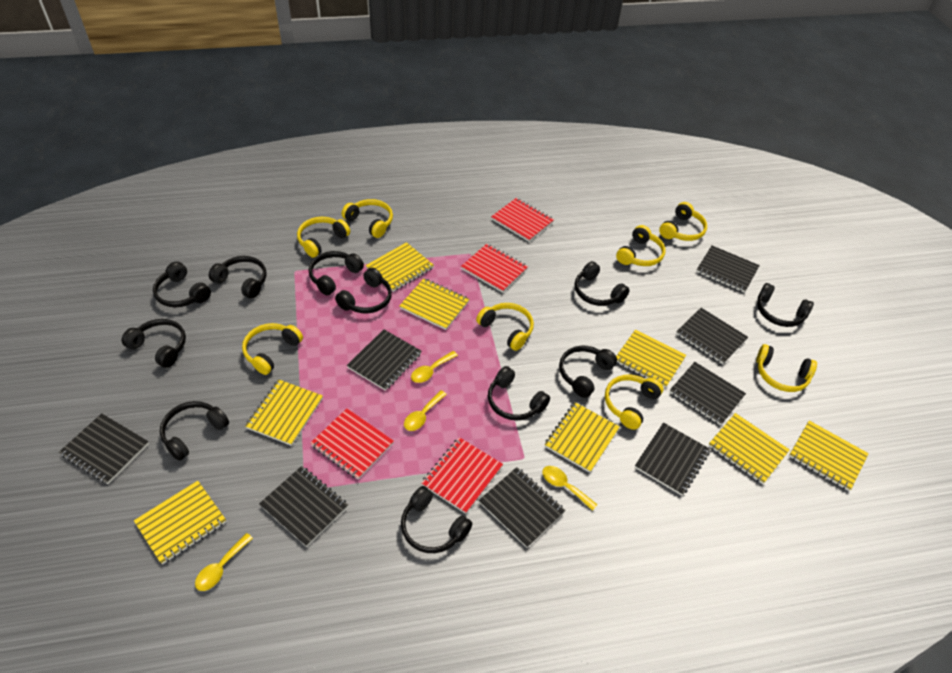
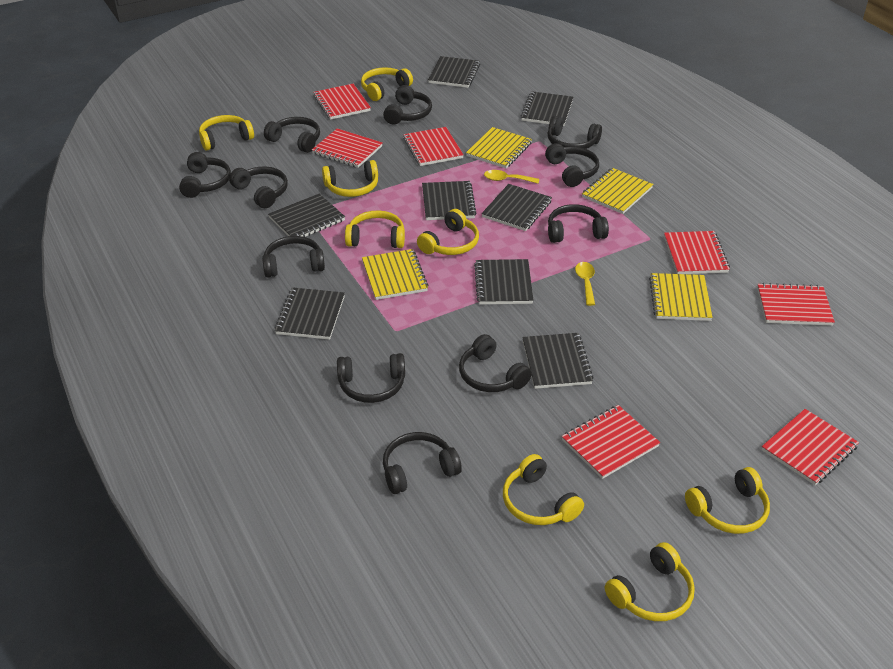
red notebook: [310,408,394,480] [421,437,503,514] [461,244,528,293] [491,198,554,242] = 4 -> [312,129,382,168] [313,84,371,120] [403,127,464,166] [562,405,660,479] [664,231,730,274] [757,283,835,326] [762,409,859,485] = 7
yellow notebook: [134,481,226,565] [245,380,323,446] [366,242,434,292] [399,278,469,330] [545,402,620,473] [616,330,686,388] [708,413,790,484] [789,421,869,491] = 8 -> [362,249,428,300] [466,127,532,168] [582,168,653,214] [649,273,713,321] = 4
yellow spoon: [195,533,253,591] [404,390,447,431] [411,351,458,383] [542,466,598,511] = 4 -> [484,170,539,184] [575,262,595,306] = 2

